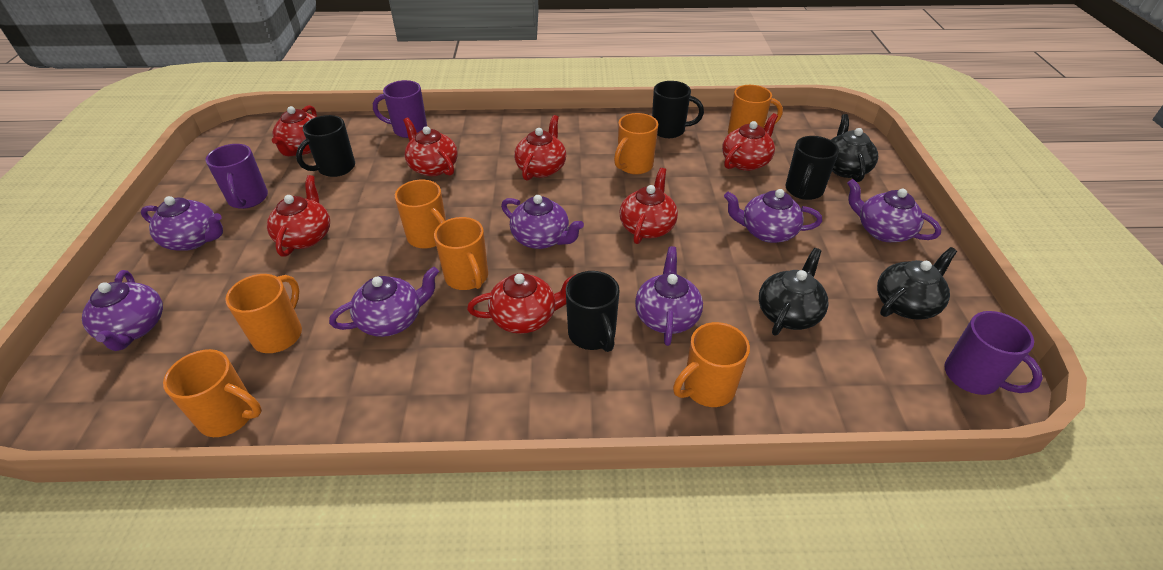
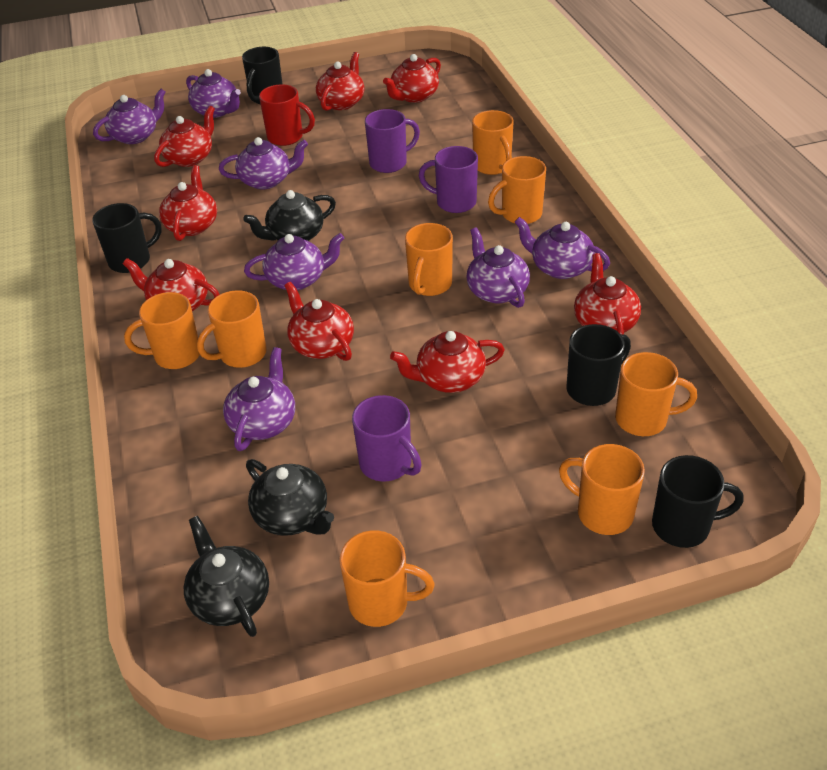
orange mug: [163,349,262,437] [225,274,302,353] [395,180,446,249] [434,217,488,290] [614,113,658,175] [673,322,750,407] [728,85,783,134] = 7 -> [124,292,200,369] [197,290,266,368] [339,530,435,627] [405,223,453,296] [472,110,514,175] [488,156,546,224] [559,444,645,535] [615,352,697,436] = 8
red mug: none = 0 -> [259,84,315,146] = 1
red teapot: [267,175,330,257] [272,105,317,156] [403,118,457,176] [467,273,576,334] [514,115,566,181] [620,168,678,244] [722,113,778,171] = 7 -> [123,258,220,311] [154,106,215,167] [159,165,217,241] [284,282,354,361] [316,52,365,111] [383,54,441,103] [390,331,505,393] [574,253,641,335] = 8

